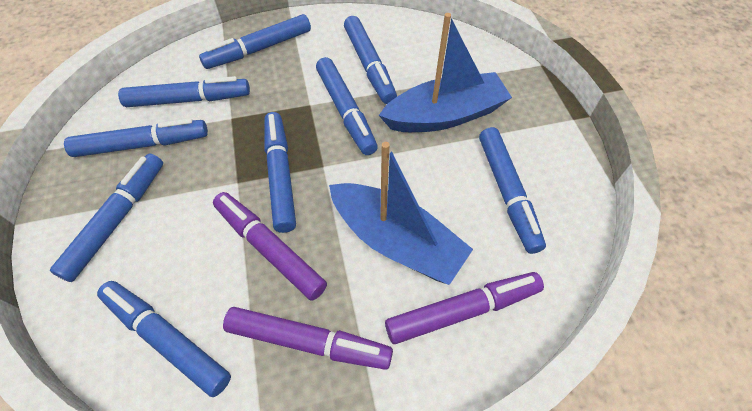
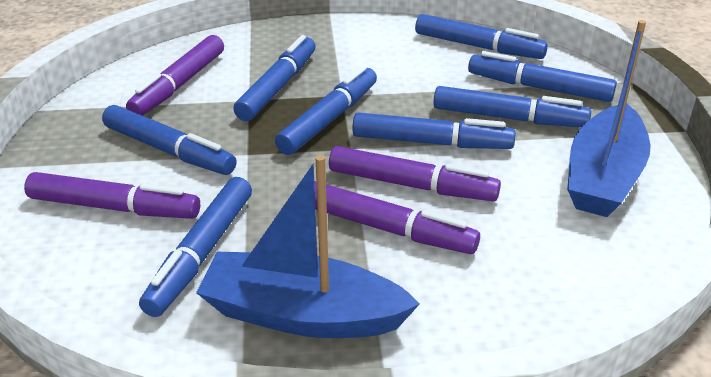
blue marker: [50,154,163,282] [64,118,208,157] [97,281,231,397] [118,76,250,107] [199,14,311,69] [265,112,296,233] [316,57,378,155] [344,16,397,104] [479,127,546,254] = 9 -> [102,105,236,175] [139,177,252,317] [233,35,316,121] [275,66,377,155] [352,113,516,149] [415,14,548,59] [433,86,591,127] [468,51,617,102] = 8
purple marker: [213,192,327,301] [223,307,393,370] [385,272,544,344] = 3 -> [24,172,200,219] [126,35,224,116] [314,181,480,254] [329,146,501,201] = 4

